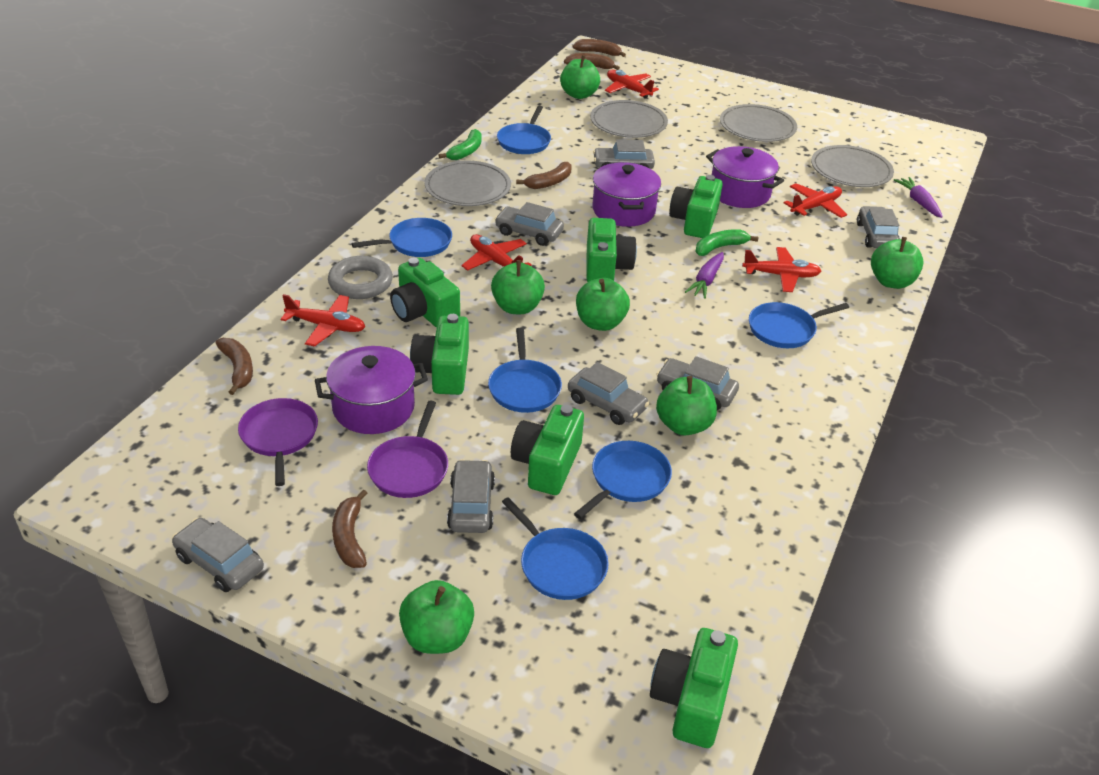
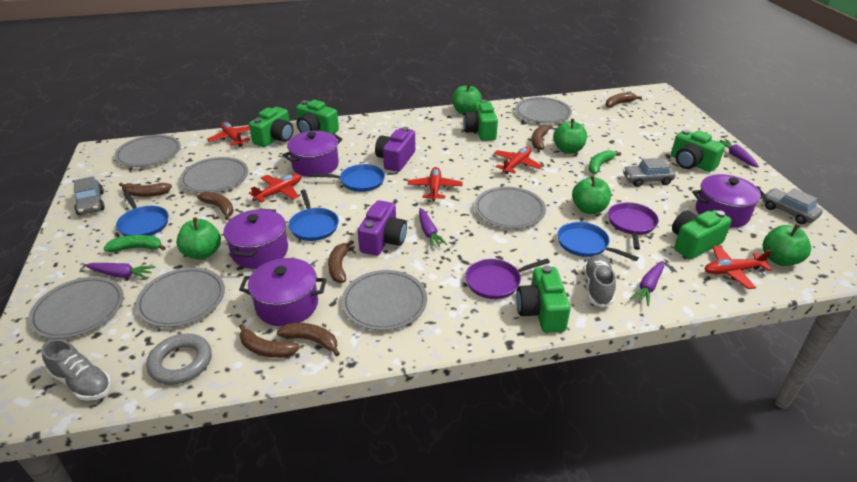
blue pan: [352,218,452,257] [488,328,562,413] [497,106,551,154] [502,497,609,600] [574,441,672,519] [749,302,849,348] = 6 -> [116,191,169,236] [289,190,339,241] [312,164,385,192] [557,222,639,261] = 4
brown banana: [216,338,253,395] [332,489,368,568] [516,162,572,189] [564,53,620,70] [572,39,626,57] = 5 -> [119,183,172,197] [197,191,234,220] [239,324,300,358] [277,323,340,357] [328,240,354,283] [532,125,553,150] [606,92,642,108] = 7
green apple: [399,580,474,654] [491,260,545,314] [560,55,600,99] [576,278,630,331] [656,376,717,435] [871,237,923,289] = 6 -> [176,217,221,260] [452,83,482,114] [553,119,587,154] [572,176,611,214] [763,224,811,266] = 5
grey car: [172,518,264,592] [447,459,495,533] [495,202,564,246] [568,362,649,425] [593,139,655,169] [656,356,739,410] [857,206,900,248] = 7 -> [74,176,105,215] [623,158,676,187] [763,188,823,224] = 3
grey plate: [424,161,511,206] [590,100,668,138] [720,104,797,142] [811,145,894,187] = 4 -> [28,277,124,339] [114,135,181,167] [135,267,225,327] [180,157,248,193] [341,270,427,330] [474,187,546,229] [515,97,572,123] = 7
grey shoe: none = 0 -> [41,339,111,401] [584,255,616,307] = 2
purple camera: none = 0 -> [358,200,407,256] [375,127,415,172] = 2
purple carrot: [685,252,724,299] [894,177,943,218] = 2 -> [85,263,155,279] [419,208,448,248] [630,261,664,306] [717,139,759,167] = 4
purple pot: [315,346,428,434] [592,162,661,227] [706,146,784,208] = 3 -> [223,209,288,269] [239,258,327,326] [283,131,343,177] [692,174,766,228] = 4

